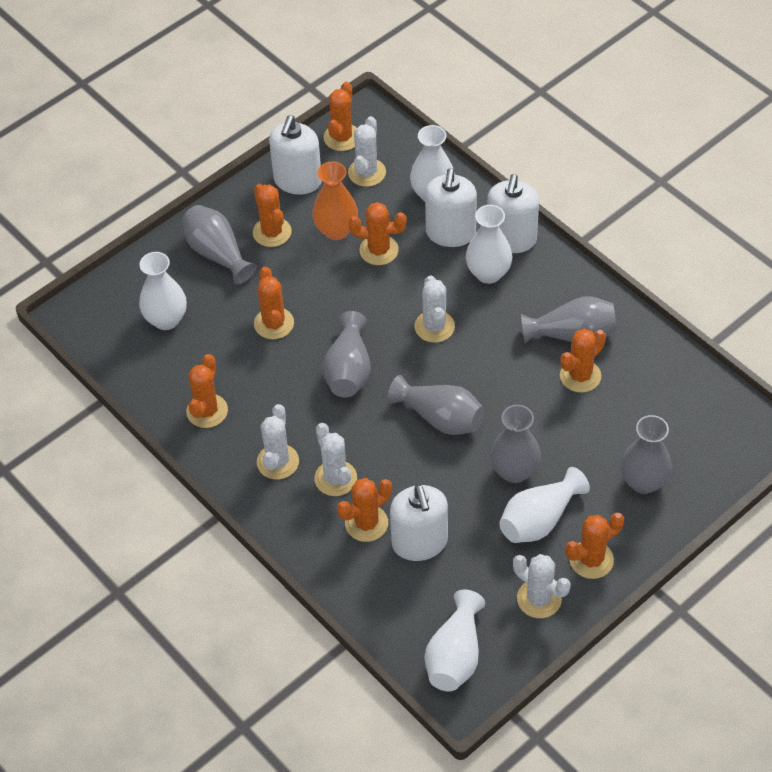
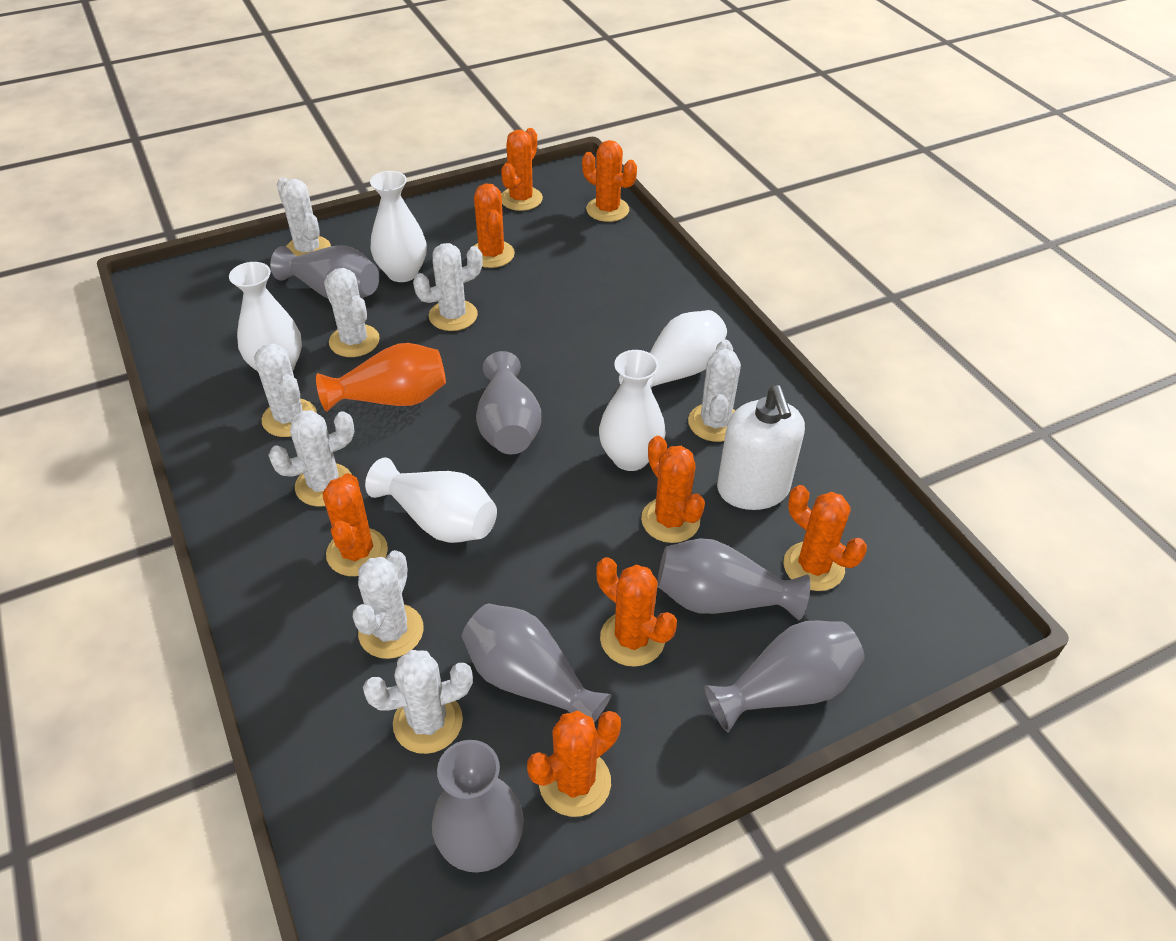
white cactus: [257,404,299,480] [314,423,357,496] [348,116,386,187] [415,275,455,343] [513,554,570,618] = 5 -> [254,343,317,437] [268,410,354,507] [277,177,331,256] [324,268,380,357] [353,550,424,659] [363,650,473,754] [413,243,483,331] [688,339,741,442] = 8
white soap dispenser: [269,115,322,195] [390,484,448,561] [425,168,477,247] [487,174,539,253] = 4 -> [717,385,805,510] = 1

